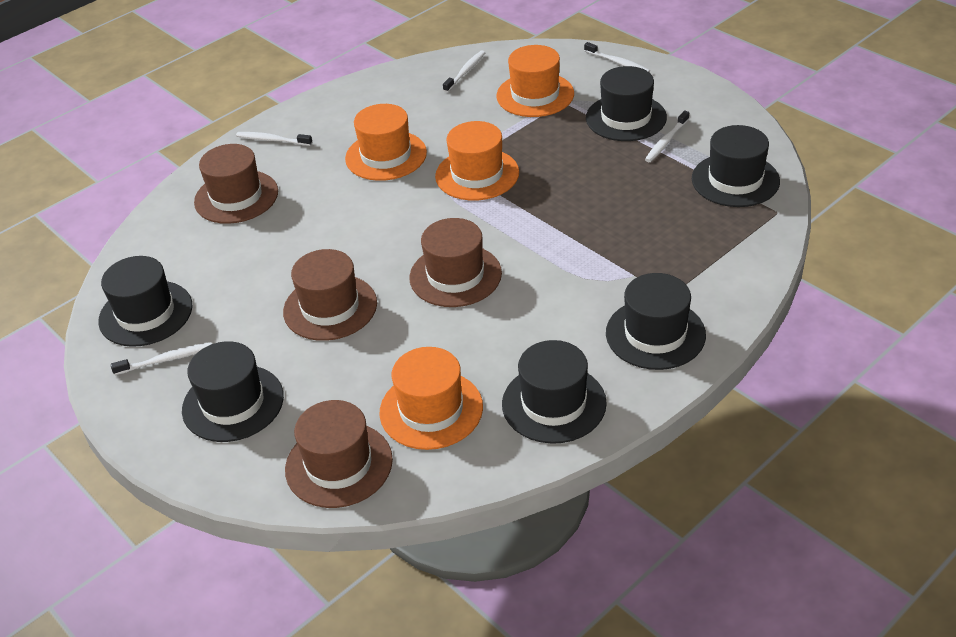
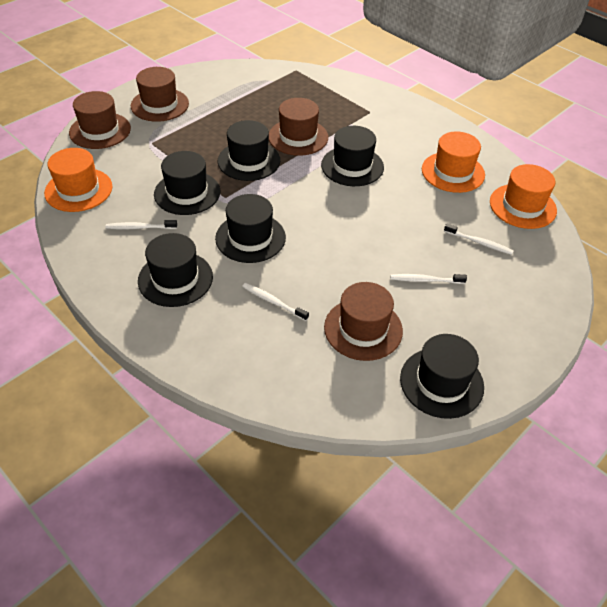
orange hat: [345,104,427,181] [380,347,483,450] [435,121,519,200] [496,45,574,117] = 4 -> [44,148,112,212] [422,131,485,193] [490,164,557,229] = 3
white toothbrush: [111,342,212,375] [236,132,312,146] [443,50,486,92] [584,42,650,73] [645,111,689,162] = 5 -> [105,220,177,229] [242,283,309,321] [390,274,467,284] [444,224,514,255] = 4

